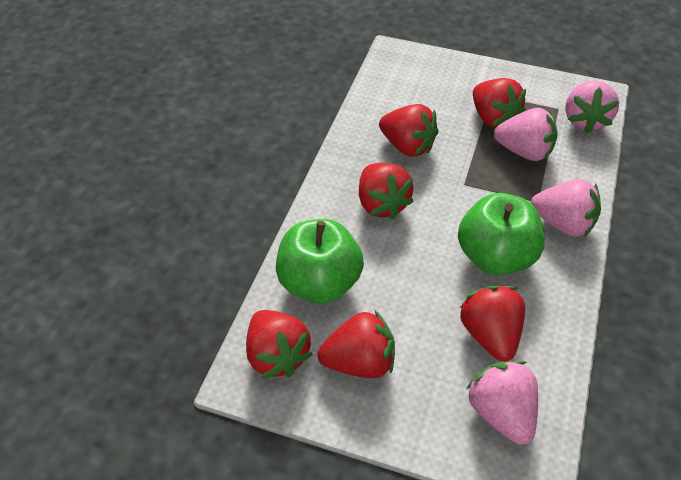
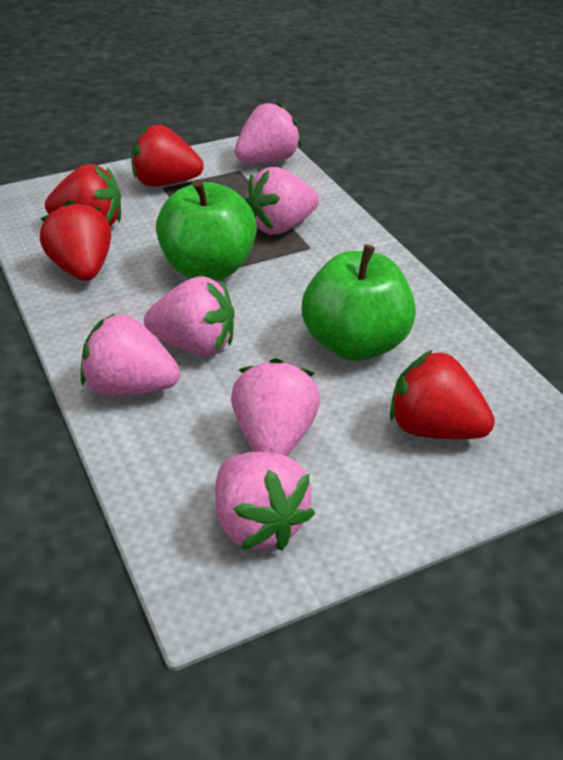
pink strawberry: [466,361,538,445] [494,108,558,161] [531,179,601,237] [565,81,619,133] = 4 -> [81,313,180,396] [144,276,235,356] [215,452,315,550] [231,358,320,456] [235,101,301,163] [245,167,319,234] = 6
red strawberry: [246,310,312,378] [317,310,395,378] [359,163,414,220] [379,104,439,157] [460,286,525,362] [473,78,526,128] = 6 -> [40,200,111,281] [45,164,121,227] [132,125,204,187] [390,350,495,439] = 4

